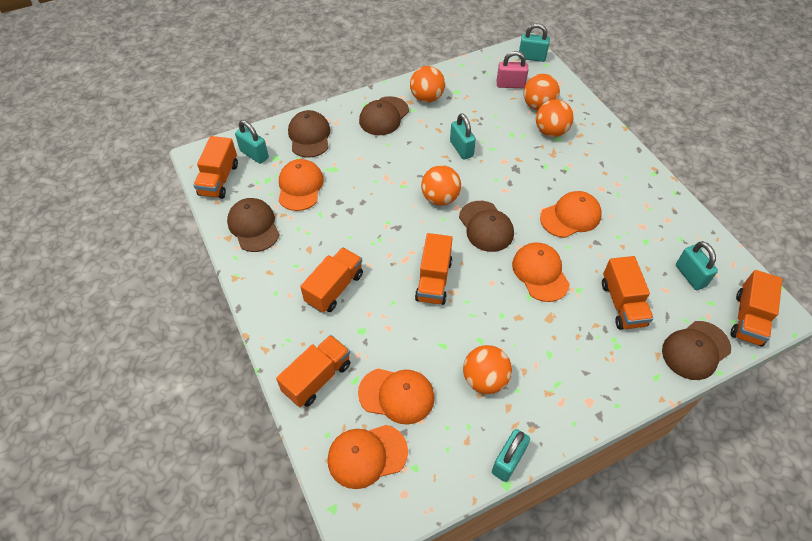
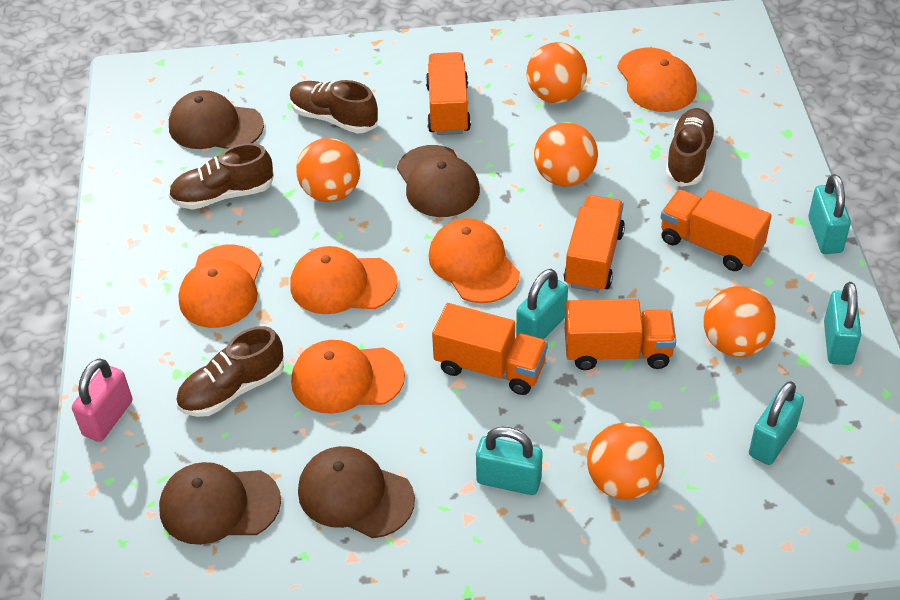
brown cap: [227,198,280,252] [288,110,331,158] [359,96,409,135] [459,201,514,252] [662,321,731,380] = 5 -> [159,462,281,545] [169,90,264,149] [298,446,415,538] [397,145,480,217] = 4
brown shoe: none = 0 -> [169,143,274,210] [176,326,284,417] [290,80,378,134] [665,108,716,187] = 4
orange truck: [193,136,238,199] [276,335,351,408] [300,247,363,313] [415,233,453,305] [602,256,654,330] [731,270,782,347] = 6 -> [426,52,471,135] [432,303,548,395] [564,195,625,292] [565,299,676,370] [661,189,772,271] = 5

